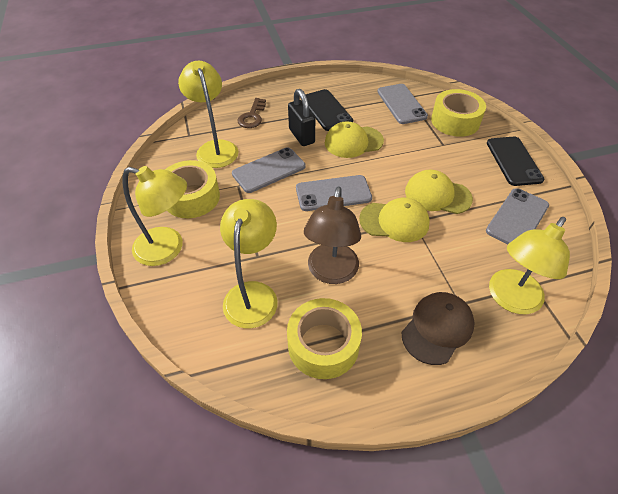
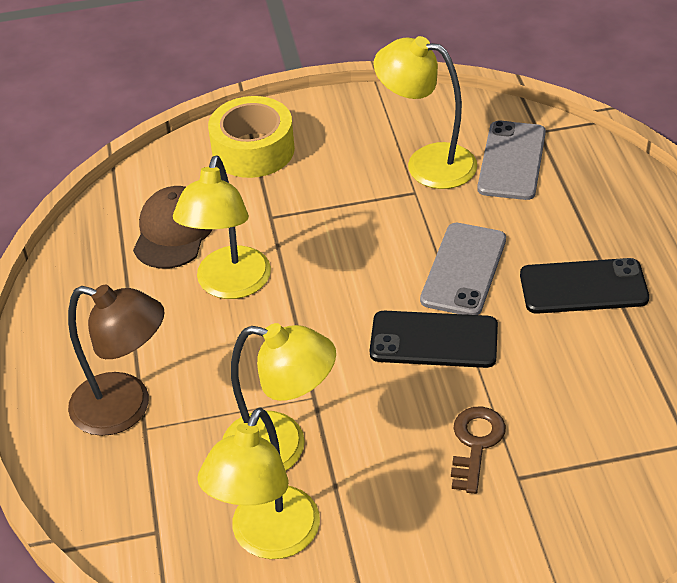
black padlock: [288,89,315,146] = 1 -> none = 0
grey phone: [232,147,305,193] [296,175,372,211] [377,84,428,124] [486,188,549,244] = 4 -> [420,223,506,315] [477,121,546,200] = 2
yellow cap: [325,122,384,158] [359,198,430,242] [405,170,473,214] = 3 -> none = 0
yellow tape: [165,160,220,218] [287,298,362,379] [431,89,486,137] = 3 -> [208,96,295,178] = 1

